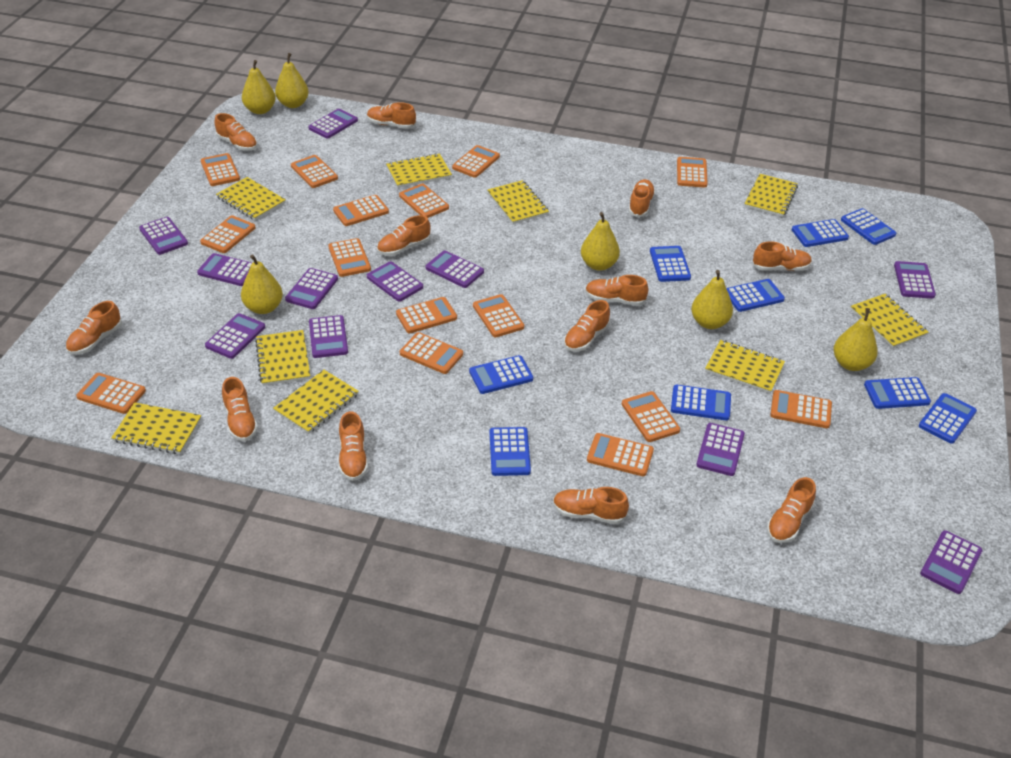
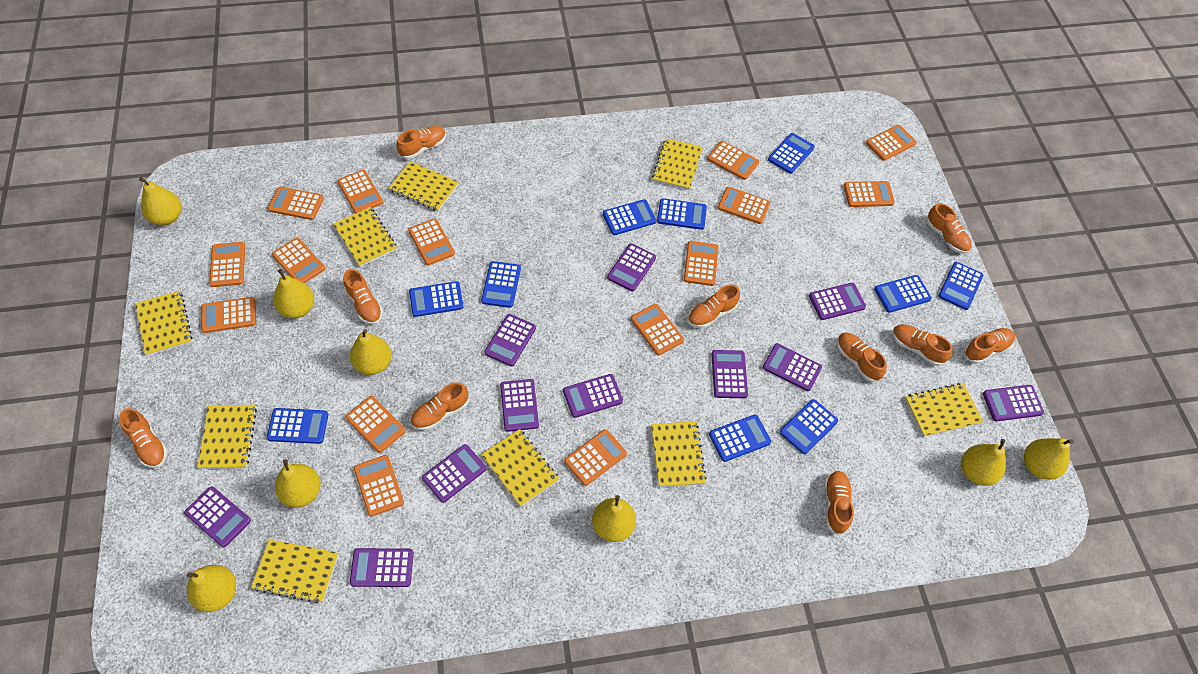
blue calculator: [469,355,533,394] [490,427,531,476] [650,246,691,282] [671,385,731,420] [726,279,785,312] [792,219,849,247] [841,208,896,245] [864,377,931,409] [919,393,977,444] = 9 -> [267,408,329,444] [409,281,464,317] [481,261,521,308] [603,199,656,235] [657,198,707,230] [709,415,771,462] [768,133,815,174] [780,399,838,455] [874,275,932,313] [938,262,983,310] = 10
orange shoe: [66,301,122,355] [214,113,257,151] [222,377,258,441] [339,411,368,481] [367,102,416,129] [377,215,430,256] [553,487,629,524] [564,300,610,351] [585,275,648,306] [628,179,655,217] [752,242,812,271] [767,477,816,543] = 12 -> [119,408,168,468] [343,269,383,325] [396,126,446,159] [410,382,469,430] [687,285,740,328] [824,471,854,535] [837,332,887,382] [892,324,953,366] [926,203,972,254] [964,328,1015,364] = 10
yellow pear: [241,254,283,314] [242,60,276,114] [275,53,309,108] [581,212,620,271] [691,270,733,329] [833,308,878,371] = 6 -> [139,177,181,225] [187,565,236,612] [273,269,314,318] [275,459,321,507] [350,329,392,375] [592,495,636,542] [961,439,1006,486] [1024,438,1074,480] = 8

